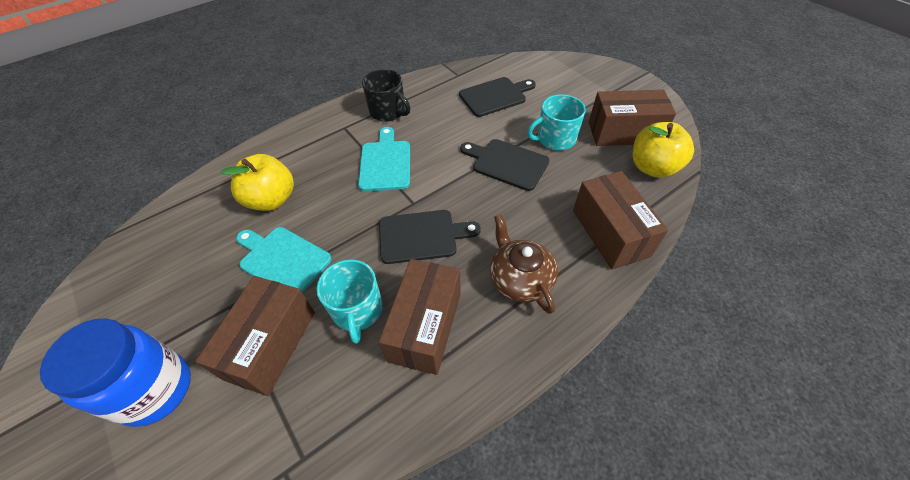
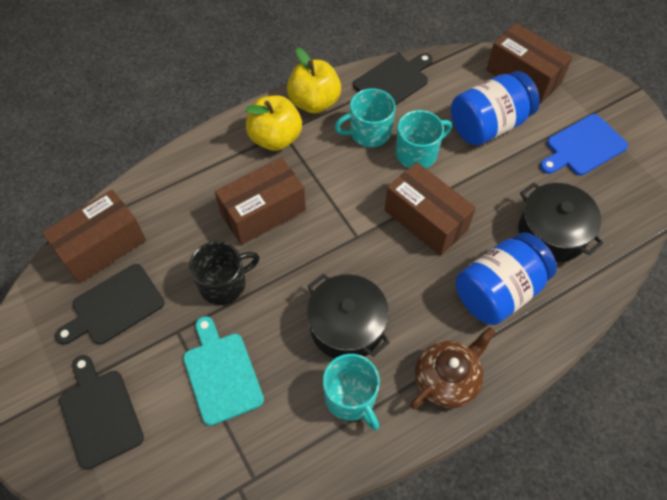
black pot: none = 0 -> [307,274,390,358] [518,183,604,262] = 2
blue cutting board: none = 0 -> [540,114,628,176] = 1
blue jar: [40,318,191,427] = 1 -> [451,71,540,146] [456,232,557,325] = 2
turquoise cutting board: [236,227,332,293] [358,127,410,191] = 2 -> [183,316,264,426] = 1
turquoise mug: [317,259,383,344] [527,94,586,150] = 2 -> [323,354,380,430] [335,88,395,147] [396,110,452,168] = 3

